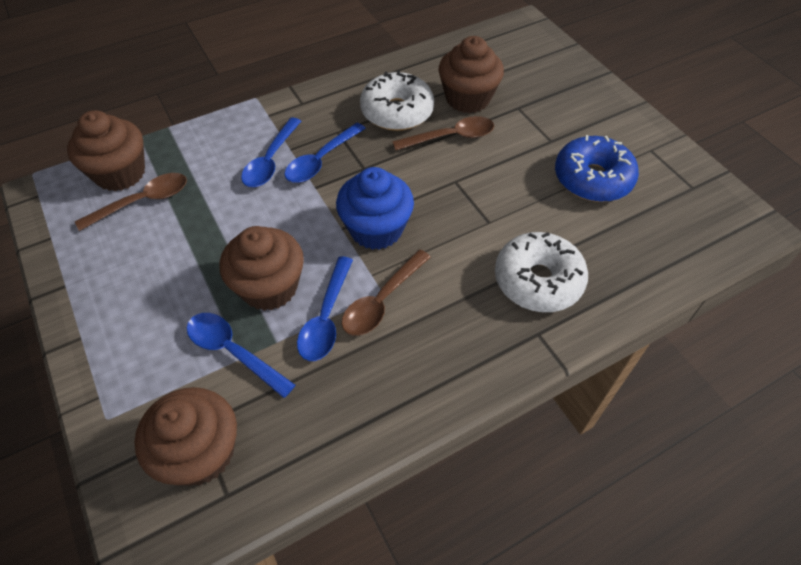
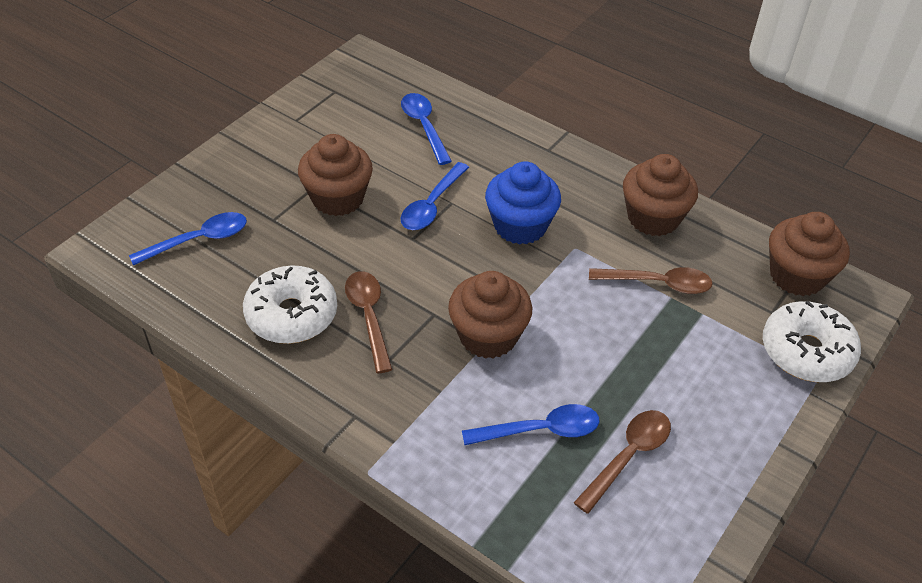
blue donut: [555,135,639,202] = 1 -> none = 0

